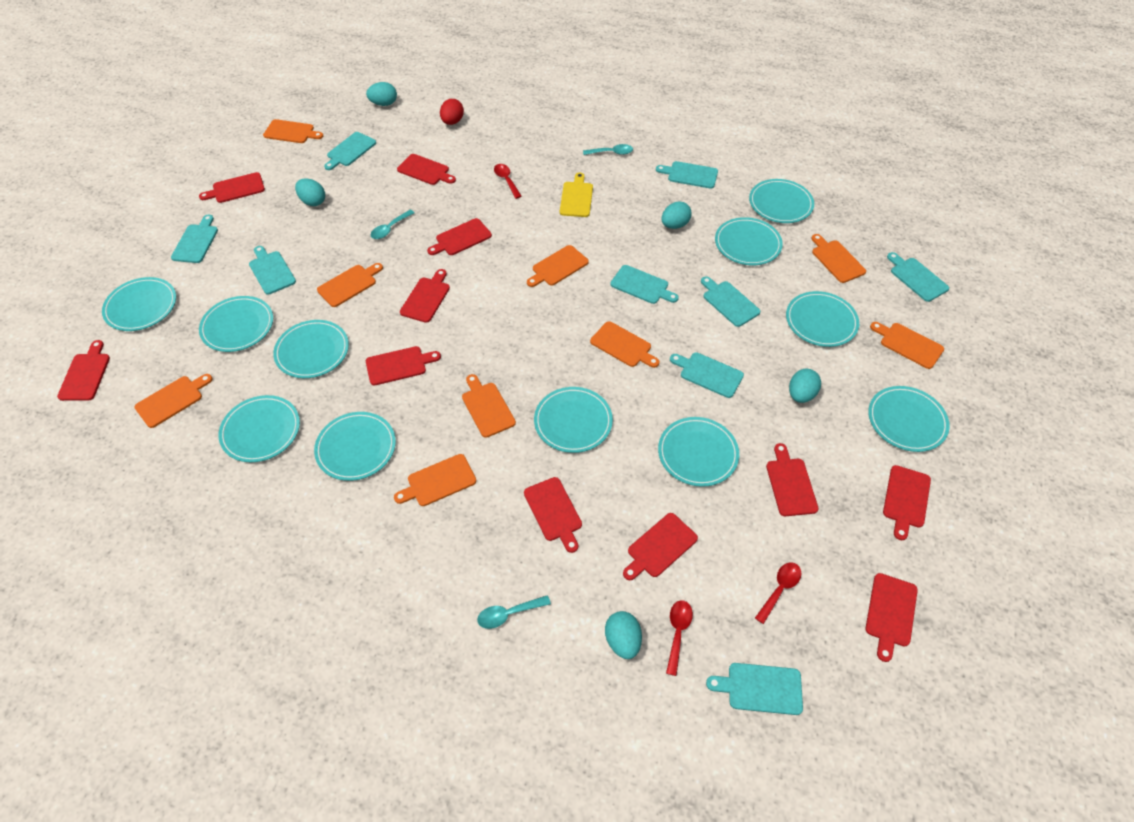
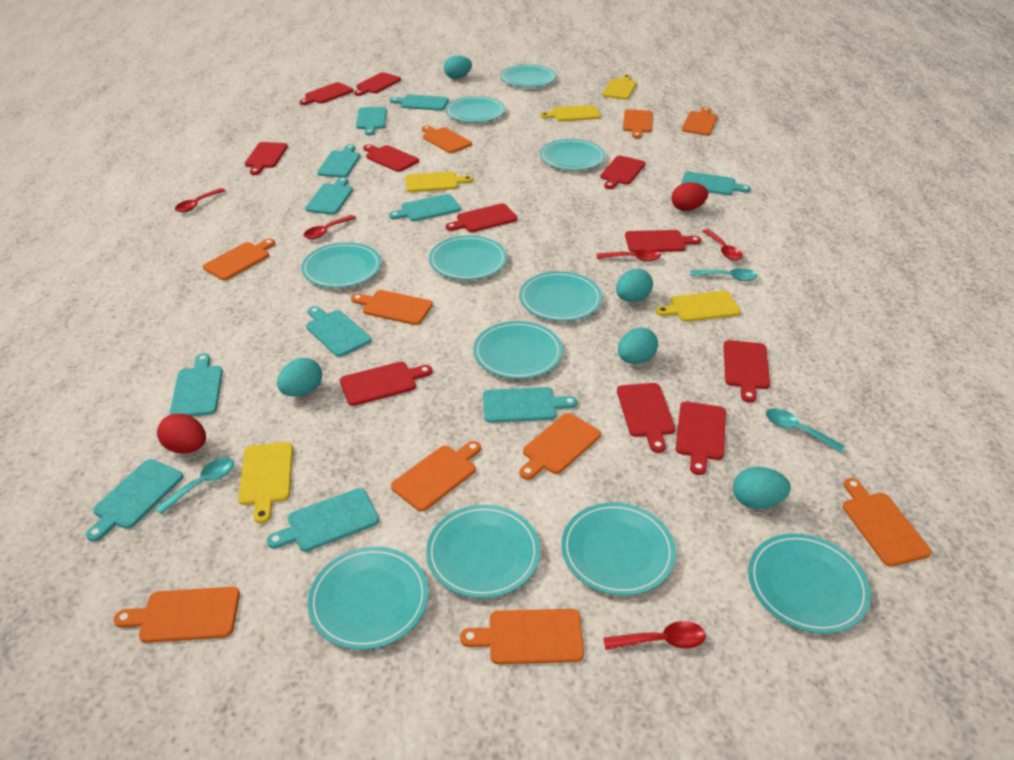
orange cutting board: [134,374,213,428] [263,119,323,143] [317,263,383,307] [394,454,476,506] [462,374,516,438] [527,245,589,287] [590,321,659,368] [811,234,866,283] [870,322,944,369] = 9 -> [114,587,240,643] [203,239,275,280] [351,290,433,325] [391,441,481,511] [422,126,472,153] [460,609,584,664] [519,413,601,480] [623,109,653,138] [682,107,718,135] [843,478,931,567] = 10
red egg: [440,99,464,125] = 1 -> [157,414,206,453] [671,182,708,211] = 2
red spoon: [494,164,522,199] [666,600,693,676] [755,562,801,624] = 3 -> [175,188,225,212] [304,215,356,239] [597,249,661,261] [603,621,706,650] [702,229,743,261] = 5
turquoise cutting board: [171,215,218,263] [249,246,296,295] [324,132,376,170] [610,265,679,304] [656,161,718,188] [670,352,744,398] [701,276,761,327] [706,663,803,715] [887,252,949,302] = 9 -> [86,459,183,542] [170,353,223,416] [267,488,379,552] [305,177,353,215] [306,306,371,357] [317,144,360,177] [356,107,387,135] [389,194,461,221] [390,95,448,111] [483,387,577,423] [681,172,751,195] = 11
yellow cutting board: [560,173,593,217] = 1 -> [238,442,293,523] [405,172,473,192] [540,105,601,122] [602,74,637,100] [656,291,741,322] = 5

